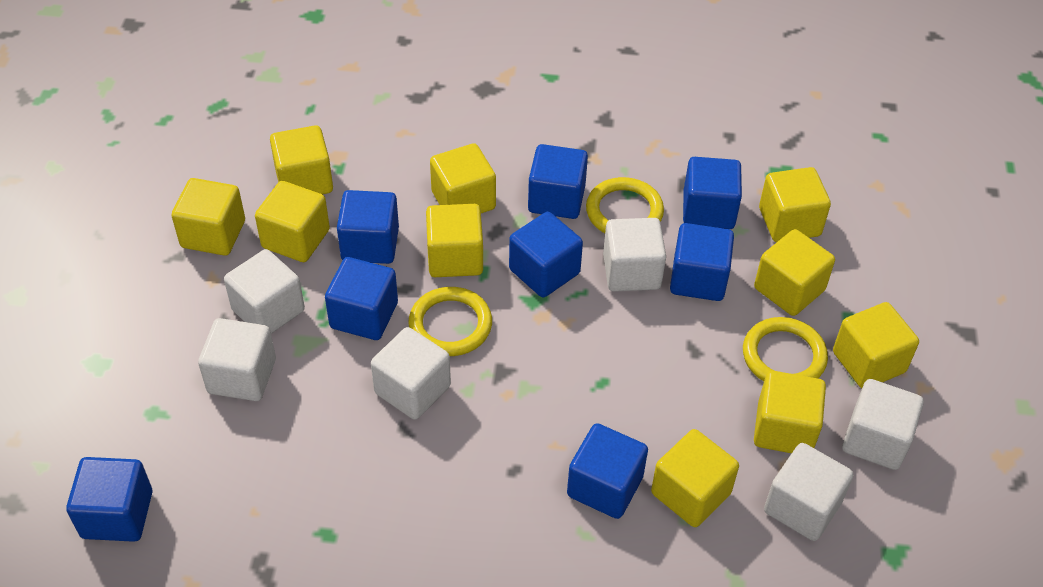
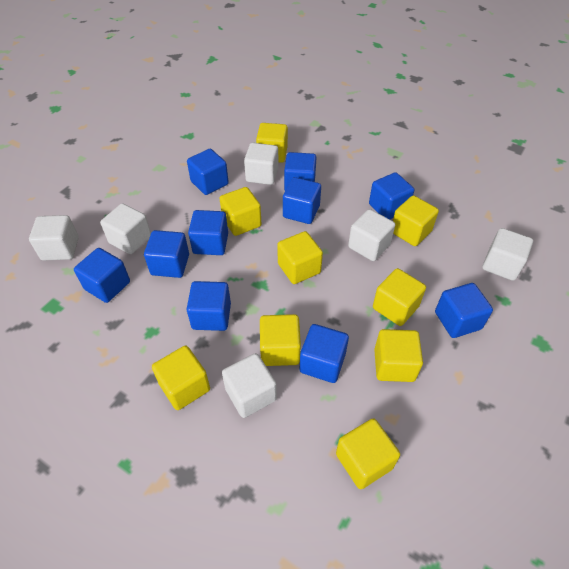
blue cube: [66,457,153,542] [325,257,398,340] [337,190,399,264] [509,212,583,297] [528,144,588,219] [567,423,648,519] [670,223,734,301] [683,157,742,229] = 8 -> [74,248,130,303] [144,230,189,278] [187,149,229,195] [187,281,231,331] [188,210,228,255] [283,177,321,224] [284,152,317,190] [299,324,349,383] [369,172,414,219] [435,283,493,338] = 10
yellow cube: [171,178,245,256] [255,181,330,262] [270,125,333,195] [426,204,483,277] [430,143,496,213] [651,429,739,527] [754,229,835,316] [754,371,826,453] [759,167,831,242] [833,302,919,389] = 10 -> [152,346,210,410] [219,187,261,236] [256,123,288,163] [260,314,301,366] [277,231,323,284] [336,418,400,489] [373,268,426,326] [374,329,423,382] [393,195,439,246] = 9
yellow ring: [408,287,492,356] [586,177,664,233] [743,317,828,381] = 3 -> none = 0

